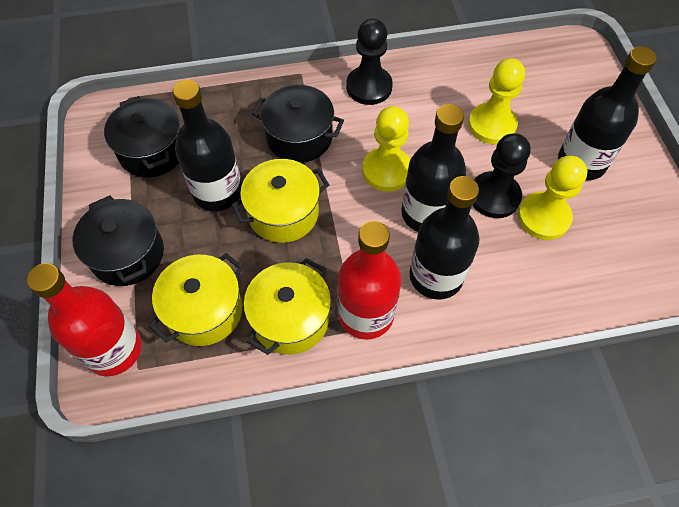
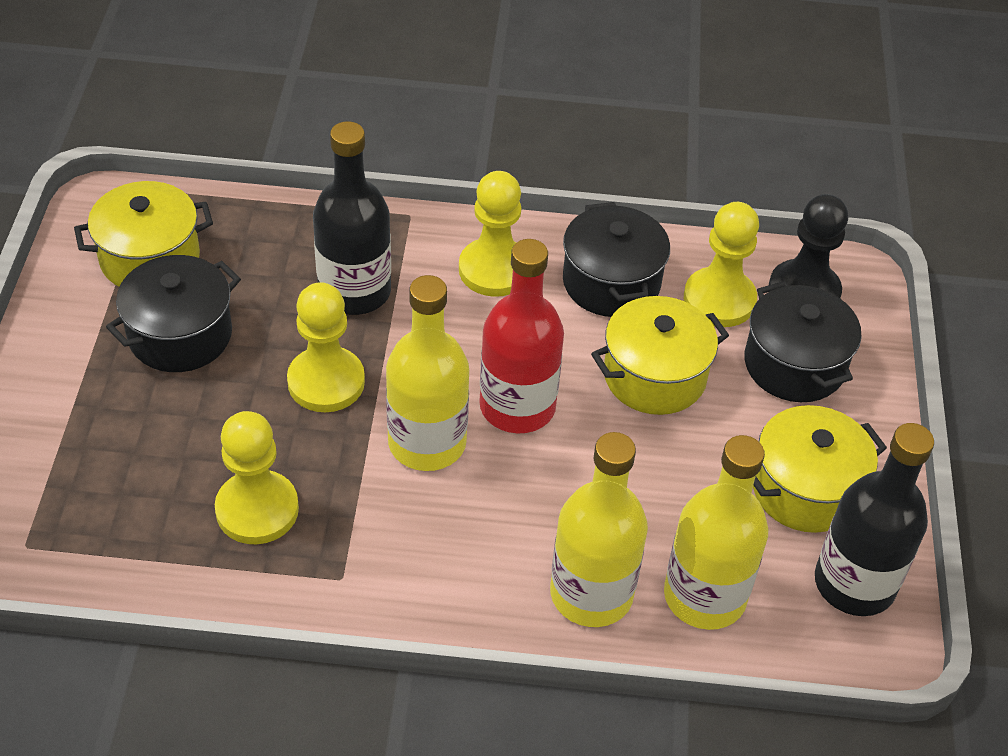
black bottle: [172,80,242,212] [401,104,466,232] [409,176,480,300] [558,46,657,180] = 4 -> [313,121,391,315] [815,423,934,616] = 2
black pawn: [346,18,393,105] [472,133,531,218] = 2 -> [769,194,848,298] = 1
red bottle: [27,263,142,376] [338,221,402,340] = 2 -> [479,239,564,433] = 1
yellow bottle: none = 0 -> [386,275,469,471] [550,432,648,627] [664,435,768,630] = 3
yellow pawn: [362,106,411,192] [468,58,525,144] [518,156,587,240] = 3 -> [215,411,299,544] [287,282,365,412] [459,171,521,297] [684,202,759,327] = 4

